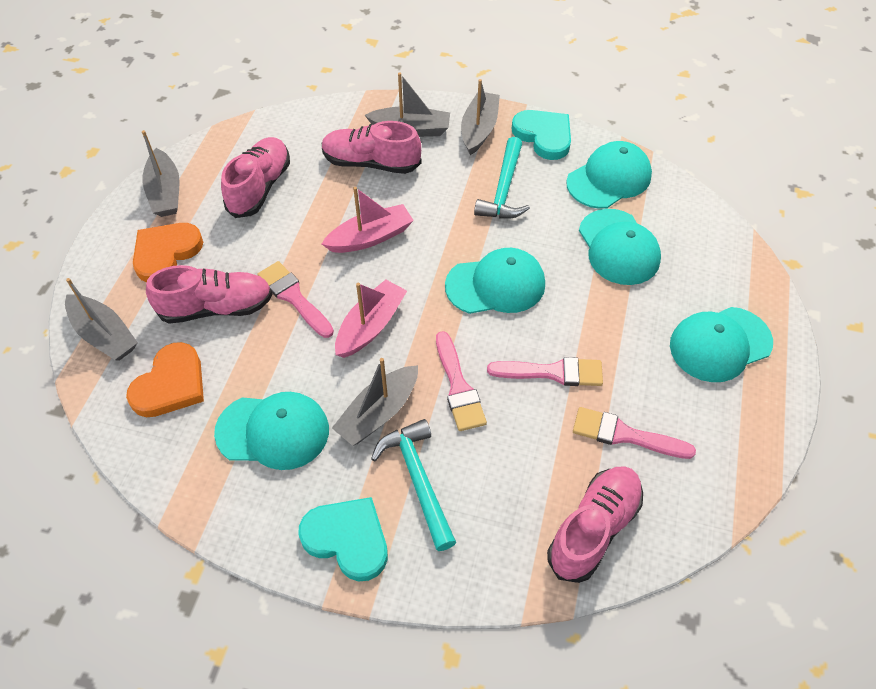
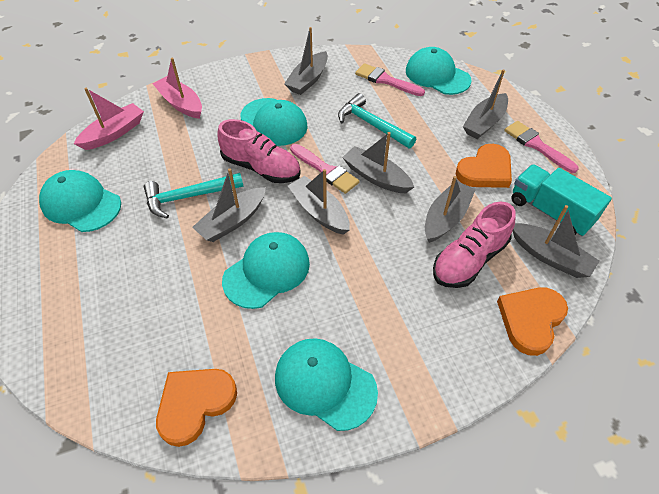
grey boat: [65,278,138,361] [142,130,180,217] [332,358,418,446] [365,72,450,137] [461,79,500,155] = 5 -> [192,168,266,242] [284,27,328,95] [288,169,350,235] [342,132,414,193] [425,176,476,243] [463,69,508,139] [513,205,600,278] = 7
orange heart: [126,342,204,417] [133,223,203,282] = 2 -> [156,369,237,447] [456,144,512,188] [497,287,568,356] = 3
pink brush: [257,261,334,338] [436,331,487,431] [487,357,603,386] [573,407,696,459] = 4 -> [290,144,359,194] [355,63,425,96] [504,121,579,173] = 3
pink shoe: [146,265,272,324] [221,137,290,218] [322,121,422,174] [547,466,643,583] = 4 -> [217,119,301,183] [433,202,516,288] = 2
turquoise heart: [298,497,388,582] [512,110,571,160] = 2 -> none = 0
turquoise truck: none = 0 -> [511,164,612,236] = 1

